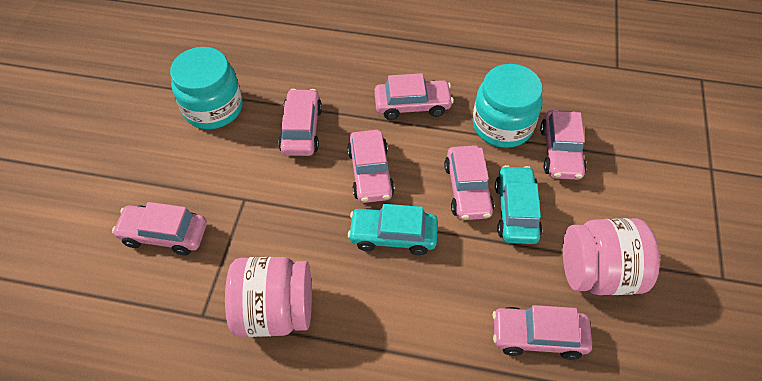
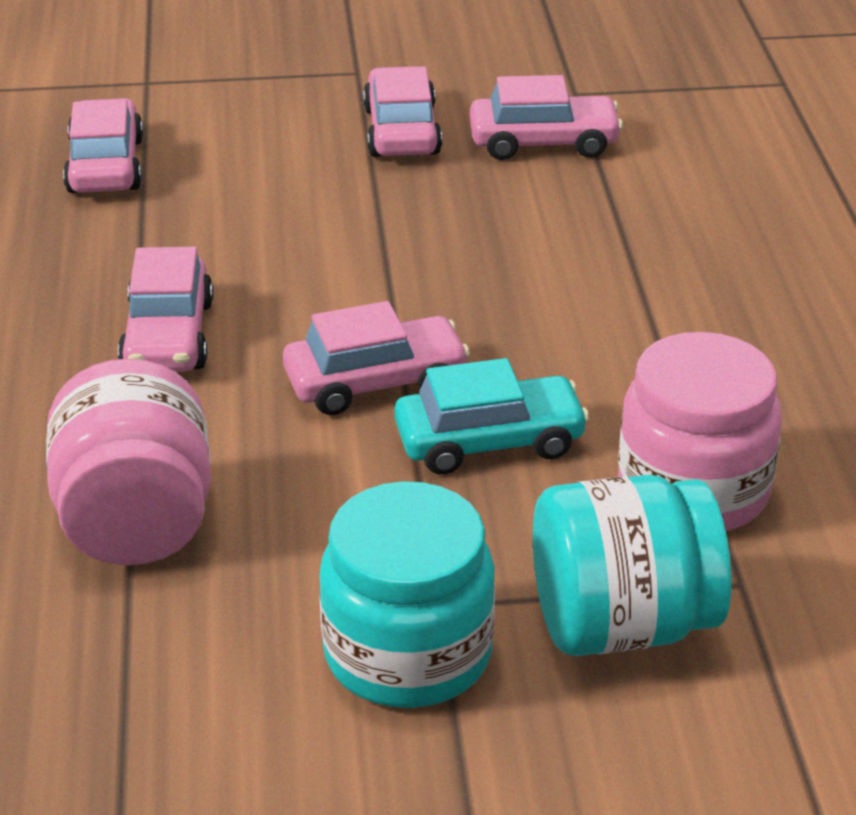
pink car: [112,202,207,255] [278,89,322,156] [347,130,395,203] [374,73,454,120] [444,145,494,220] [493,305,592,360] [540,110,587,180] = 7 -> [63,98,143,193] [118,247,213,372] [283,301,470,415] [363,66,442,157] [470,75,623,160] = 5
turquoise car: [348,204,438,255] [495,165,542,244] = 2 -> [394,358,589,474] = 1

